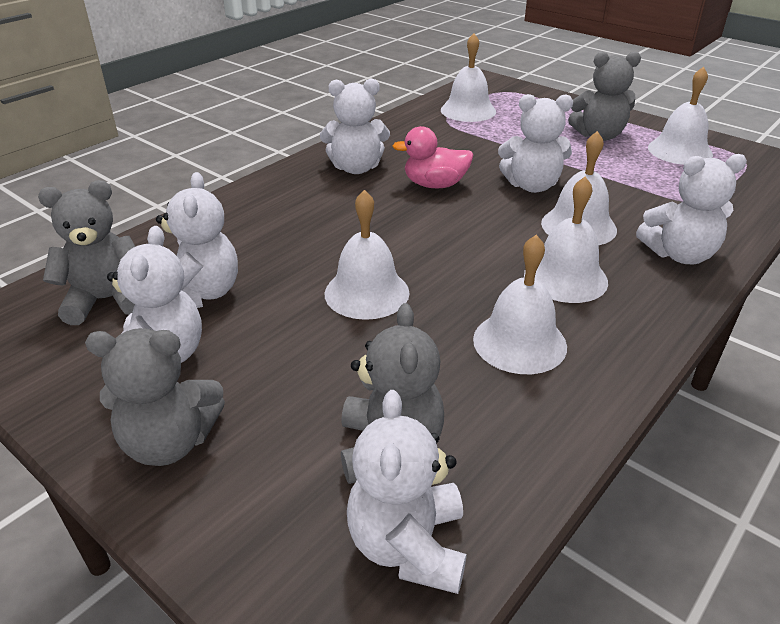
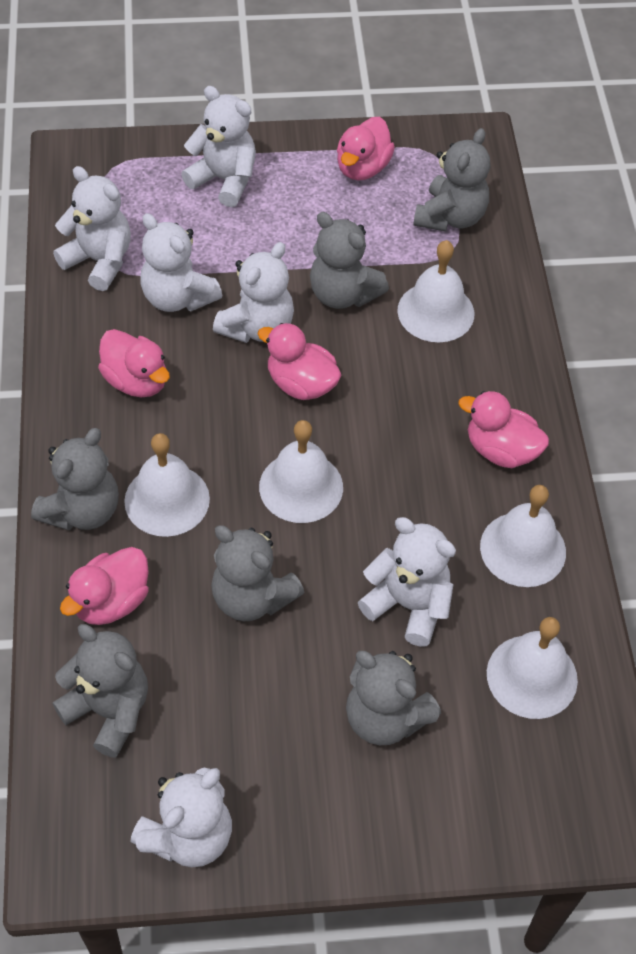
grey teddy bear: [38,180,135,325] [85,328,225,466] [341,303,444,484] [568,51,641,141] = 4 -> [31,428,119,530] [52,624,148,758] [211,525,305,621] [310,212,389,309] [346,651,441,745] [413,128,490,232] = 6
pink duck: [392,126,473,188] = 1 -> [60,547,149,625] [98,329,170,398] [257,323,341,400] [337,117,395,181] [458,391,549,468] = 5
white bell: [325,190,409,320] [441,33,496,122] [473,235,567,374] [524,177,608,303] [541,131,617,245] [648,67,713,165] = 6 -> [124,433,210,537] [259,420,343,523] [397,240,474,342] [480,485,566,587] [487,617,578,719] = 5

